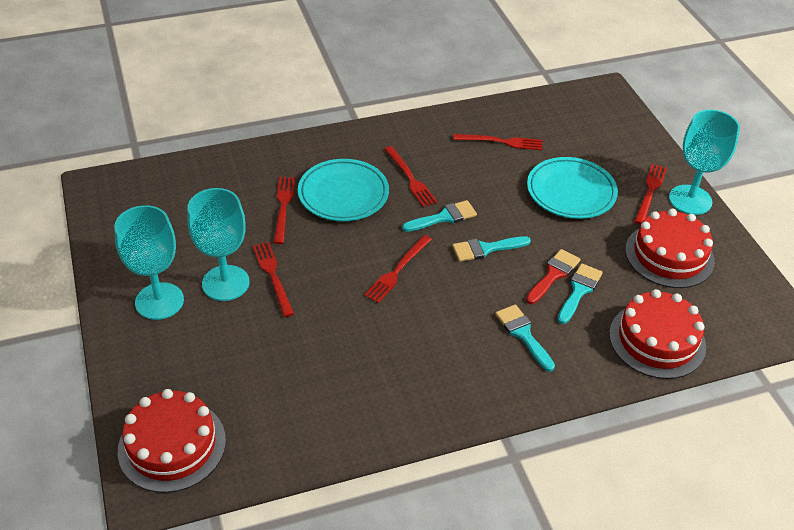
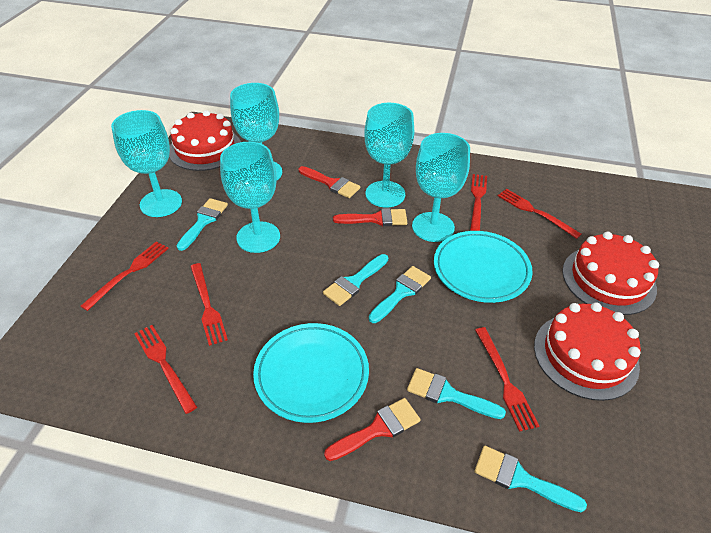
red brush: [526,249,580,304] = 1 -> [299,166,360,198] [324,398,421,461] [333,208,407,226] = 3
turquoise brush: [402,200,477,232] [452,236,531,262] [495,304,555,372] [558,263,603,324] = 4 -> [177,198,228,251] [323,254,388,306] [369,266,431,323] [407,368,506,419] [474,446,587,512] = 5
turquoise goblet: [114,205,184,320] [187,188,249,301] [669,110,740,215] = 3 -> [111,110,182,217] [220,142,280,253] [230,83,282,181] [364,103,414,207] [412,133,470,242] = 5

